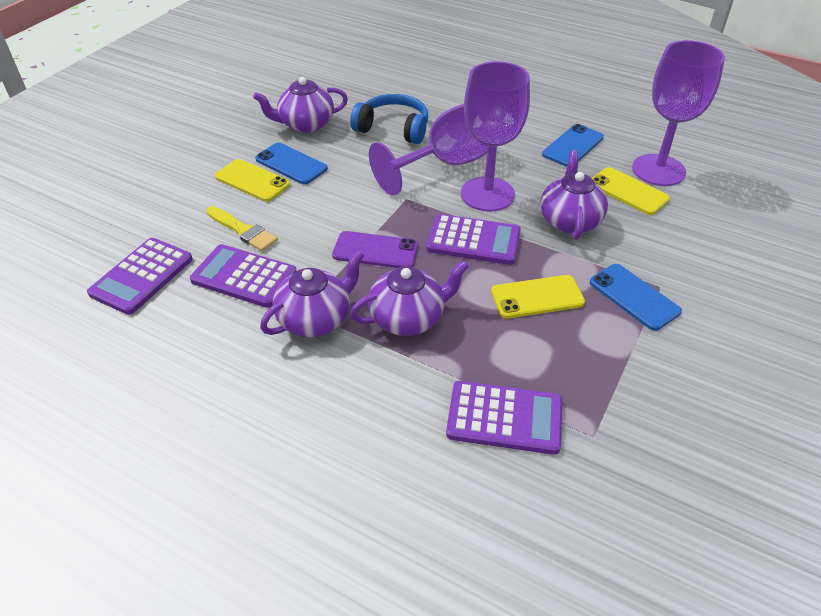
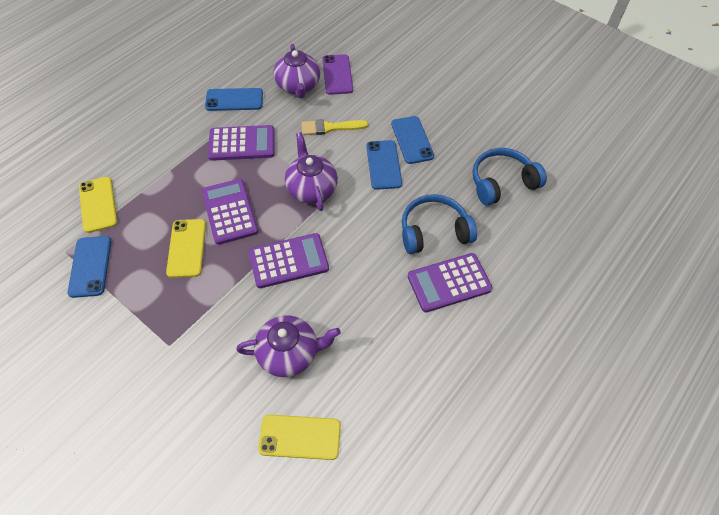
blue headphones: [350,94,428,144] = 1 -> [402,194,477,254] [472,148,547,206] = 2
blue phone: [255,143,328,184] [542,124,604,167] [590,264,682,331] = 3 -> [68,236,111,298] [205,88,263,111] [366,140,402,190] [391,116,434,164] = 4
purple goblet: [369,104,488,196] [461,61,530,212] [632,40,725,186] = 3 -> none = 0
purple teapot: [253,77,348,133] [260,251,364,337] [350,261,469,336] [540,150,608,240] = 4 -> [236,315,341,377] [274,44,320,98] [285,132,338,211] = 3

